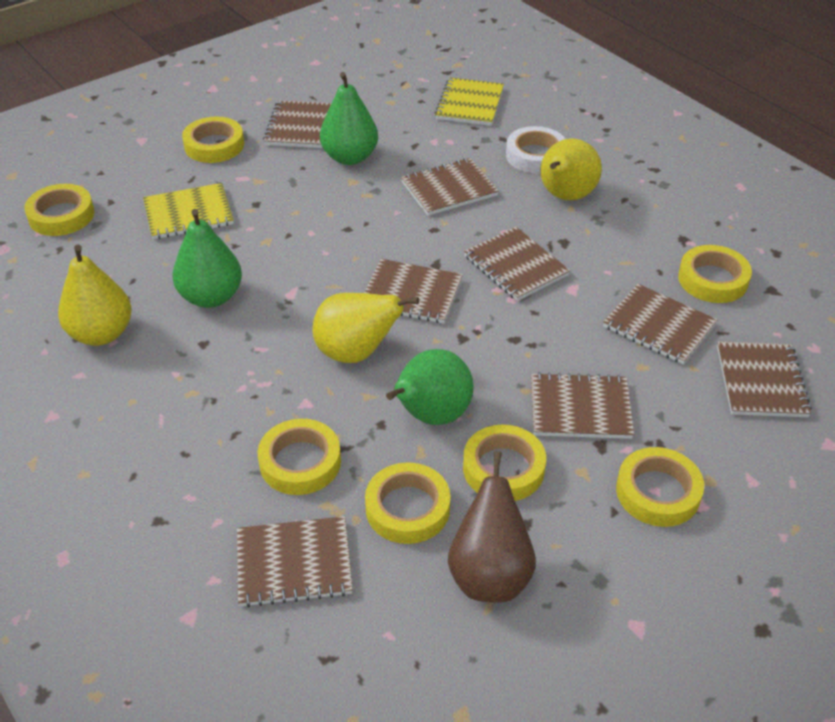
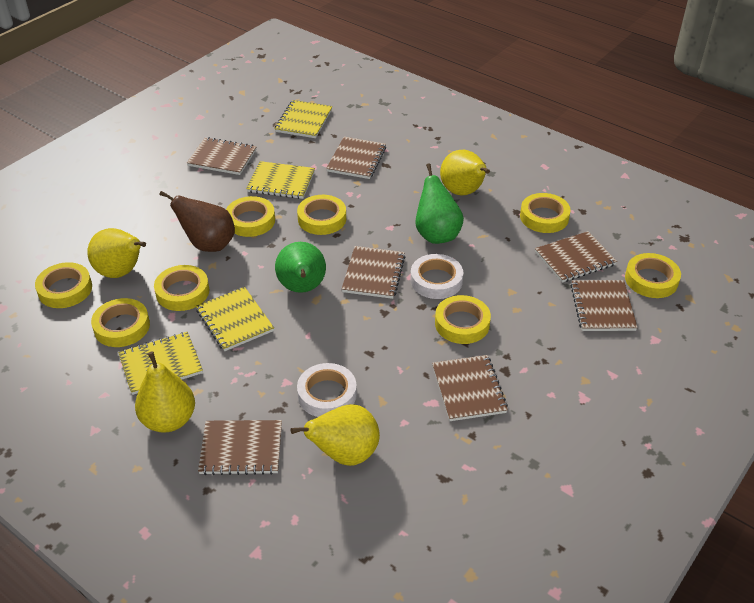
brown notebook: [237,516,353,607] [263,100,332,148] [364,259,463,324] [401,158,499,215] [464,227,570,301] [531,372,634,439] [603,284,718,364] [717,341,812,417] = 8 -> [187,137,257,175] [198,420,282,475] [326,137,386,179] [342,246,405,299] [432,355,508,421] [535,231,617,283] [570,280,638,331] = 7
green pear: [173,209,242,308] [320,72,378,165] [386,349,474,425] = 3 -> [275,242,326,293] [415,163,464,244] = 2
white tape: [506,126,565,174] = 1 -> [297,363,357,417] [410,254,463,299] = 2
yellow notebook: [143,183,234,239] [435,77,504,126] = 2 -> [118,332,203,395] [196,287,274,351] [246,161,315,199] [275,100,332,138] = 4
yellow pear: [58,245,132,346] [312,293,419,363] [540,139,602,201] = 3 -> [87,228,146,278] [135,351,195,433] [291,404,380,466] [440,150,490,195] = 4
yellow tape: [24,184,94,236] [182,117,244,163] [258,419,341,495] [365,462,451,544] [463,425,546,501] [616,447,704,527] [678,245,752,303] = 7 -> [35,262,92,308] [91,298,150,347] [154,265,209,311] [226,196,275,237] [297,195,346,235] [435,295,491,344] [520,193,571,233] [625,253,681,298] = 8

